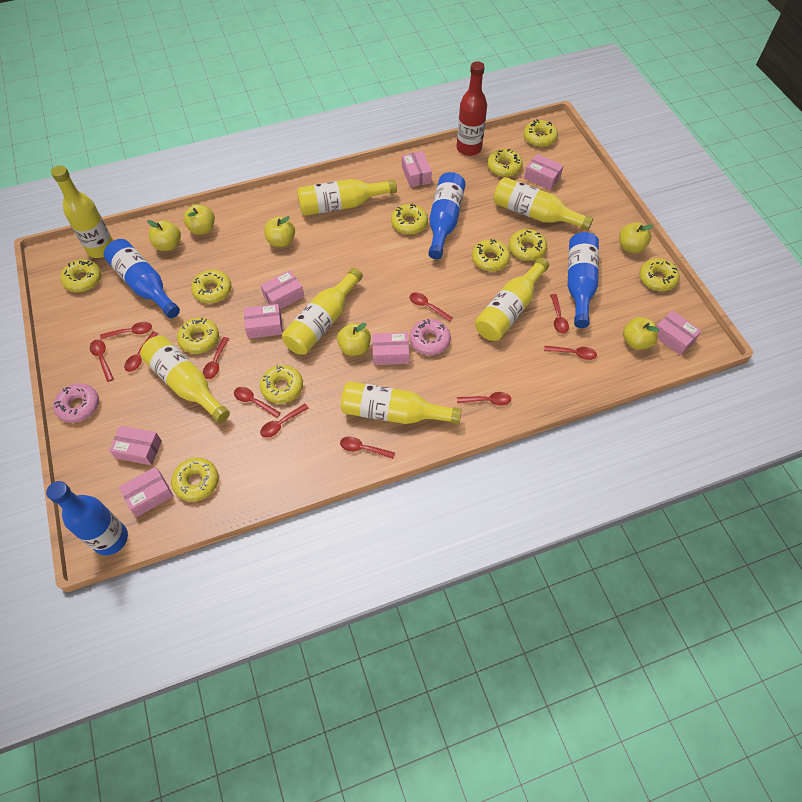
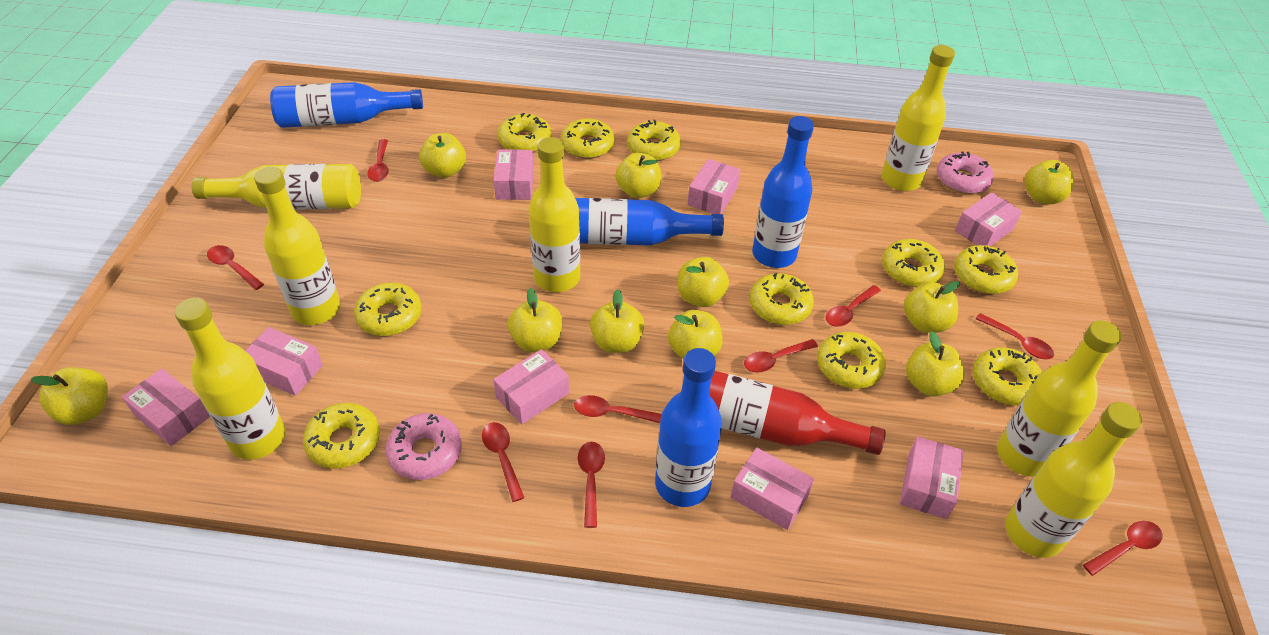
red spoon: [90,340,114,382] [100,322,152,339] [124,331,158,372] [203,337,229,379] [234,387,281,418] [260,404,309,438] [340,436,395,459] [410,292,453,322] [457,392,511,406] [544,346,597,360] [550,294,569,334] = 11 -> [207,245,264,290] [367,139,389,182] [482,422,525,502] [574,395,662,423] [578,442,605,528] [744,339,818,373] [826,285,881,327] [975,313,1054,359] [1083,521,1163,576] = 9
yellow apple: [147,220,181,251] [183,204,215,235] [264,216,295,247] [337,323,371,356] [619,222,653,253] [623,317,659,350] = 6 -> [30,367,108,425] [419,133,466,178] [508,288,562,352] [590,289,645,353] [615,153,662,198] [668,310,723,359] [678,257,729,307] [904,281,960,333] [906,331,965,396] [1025,160,1074,204] = 10
yellow donut: [60,259,101,292] [171,457,219,502] [177,317,219,354] [191,270,232,303] [260,365,303,404] [391,203,428,235] [472,239,510,271] [487,149,523,177] [509,229,547,261] [524,119,558,147] [639,258,680,291] = 11 -> [303,403,380,469] [354,283,422,336] [497,113,552,152] [561,119,615,159] [627,120,681,161] [749,273,814,325] [817,332,886,389] [882,239,945,287] [954,245,1018,294] [973,347,1042,405] = 10

